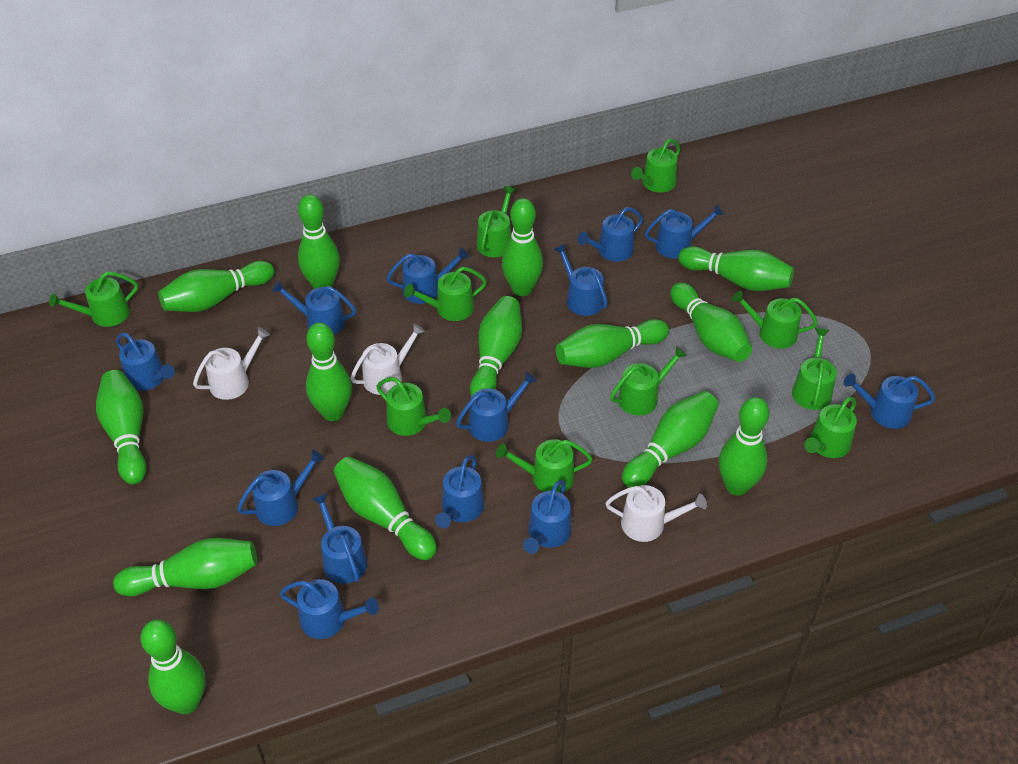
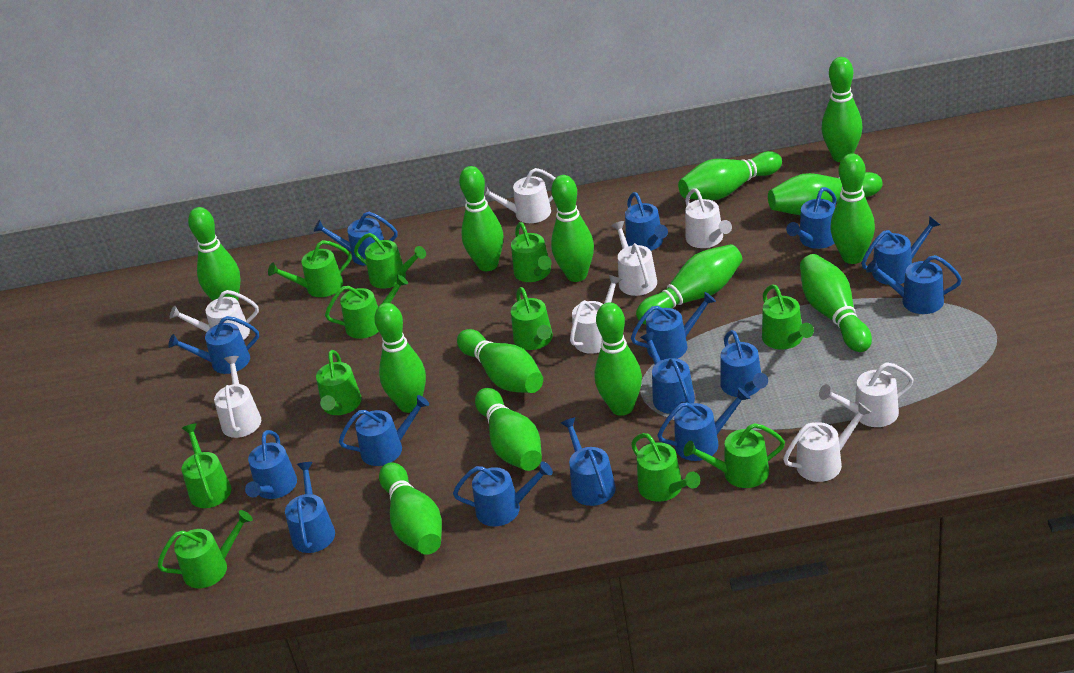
blue watering can: [116,333,175,391] [237,450,324,526] [272,280,356,335] [280,579,379,639] [312,493,367,584] [386,247,469,304] [435,455,484,528] [456,371,537,442] [523,480,572,554] [554,243,608,316] [578,207,643,262] [645,204,724,259] [843,374,935,429] = 13 -> [168,316,259,374] [245,430,297,499] [285,462,335,553] [314,212,397,266] [339,395,429,466] [453,462,553,527] [561,417,616,506] [625,192,668,251] [631,292,716,360] [640,332,695,414] [657,388,750,461] [720,330,768,397] [786,187,837,249] [861,216,940,285] [866,255,962,314] = 15
green watering can: [49,272,138,327] [376,377,451,436] [404,267,487,321] [477,186,516,257] [496,439,593,493] [610,346,687,416] [631,139,680,193] [732,290,818,349] [792,328,837,410] [804,397,857,458] = 10 -> [157,510,253,588] [181,423,231,508] [268,240,351,297] [316,350,362,415] [325,275,408,339] [354,233,426,289] [511,222,552,282] [511,287,553,350] [631,433,700,502] [683,423,785,488] [762,284,814,349] = 11
white watering can: [193,327,270,400] [350,323,425,395] [605,485,707,542] = 3 -> [170,290,259,340] [214,356,261,438] [484,168,555,223] [570,275,622,354] [611,221,657,296] [685,188,732,248] [783,402,872,482] [819,362,914,427] = 8

